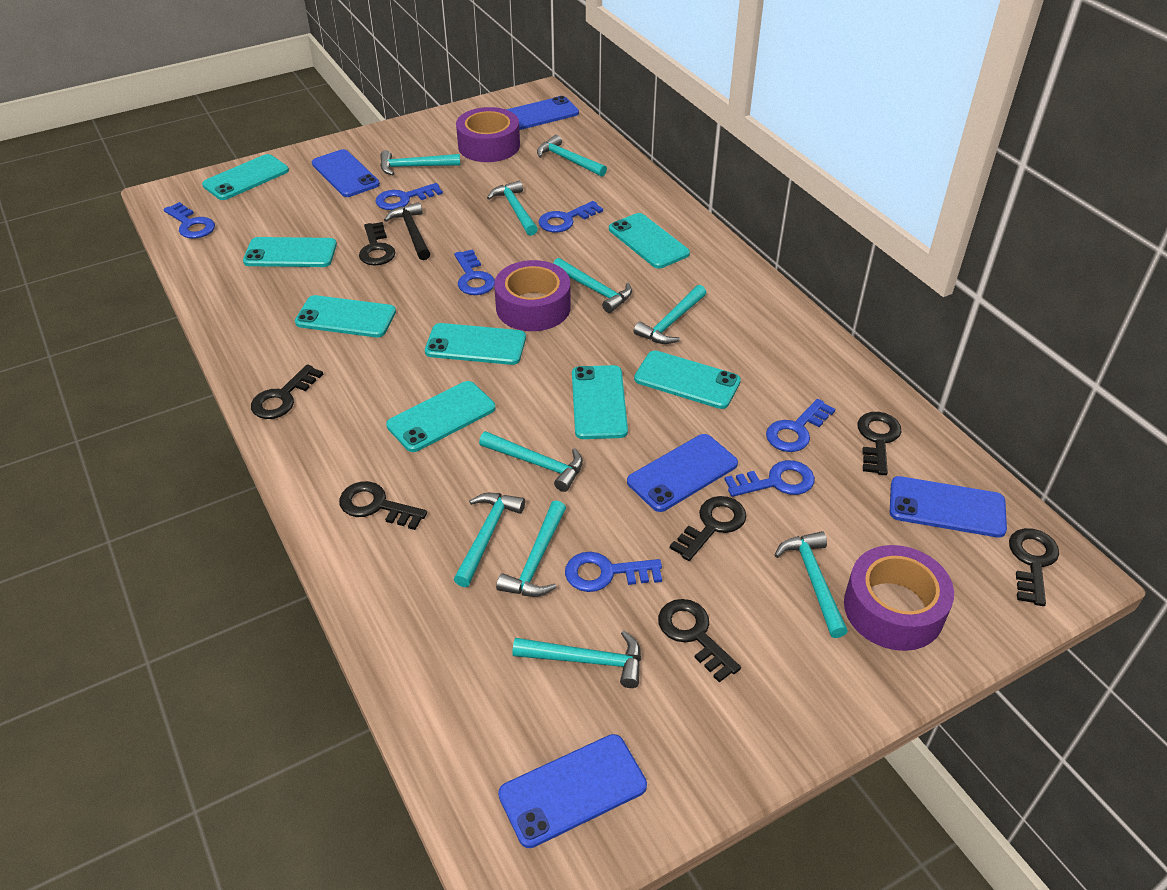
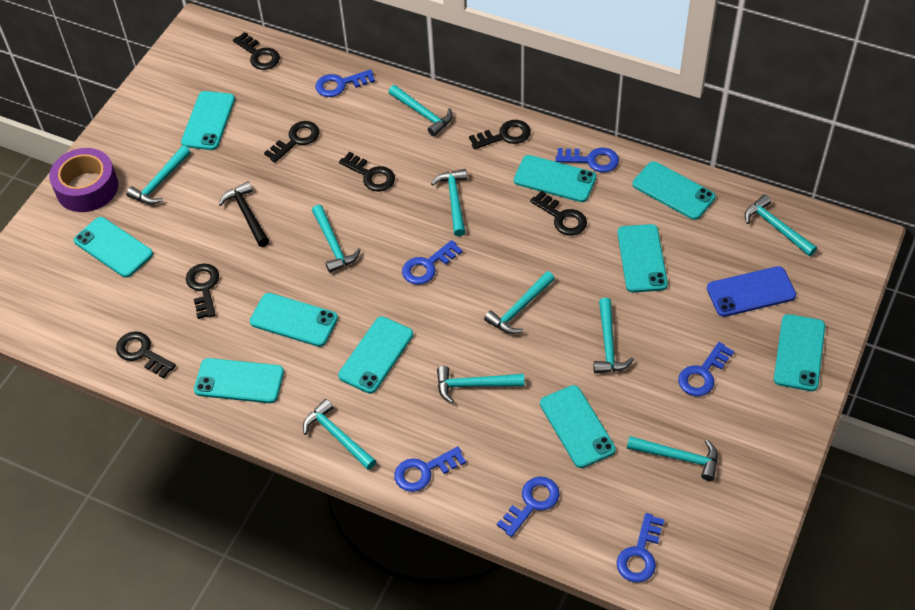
blue phone: [312,149,380,197] [498,734,647,848] [506,96,579,130] [627,434,738,512] [890,476,1007,538] = 5 -> [707,266,796,317] = 1
purple tape: [456,107,520,162] [494,260,571,331] [844,545,954,651] = 3 -> [49,148,118,212] = 1
turquoise phone: [202,154,289,200] [243,237,337,267] [295,295,396,337] [386,381,495,452] [425,323,526,365] [572,365,628,439] [609,213,690,269] [634,350,741,409] = 8 -> [74,217,153,278] [181,91,235,150] [194,358,284,403] [250,293,338,347] [338,316,413,394] [514,155,596,202] [540,385,616,468] [617,224,668,293] [633,161,716,220] [774,314,825,391] = 10

